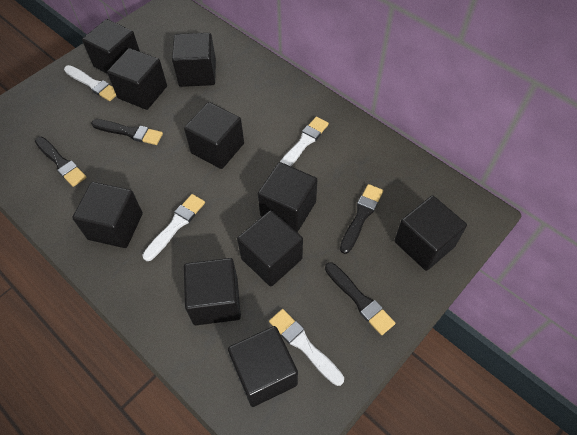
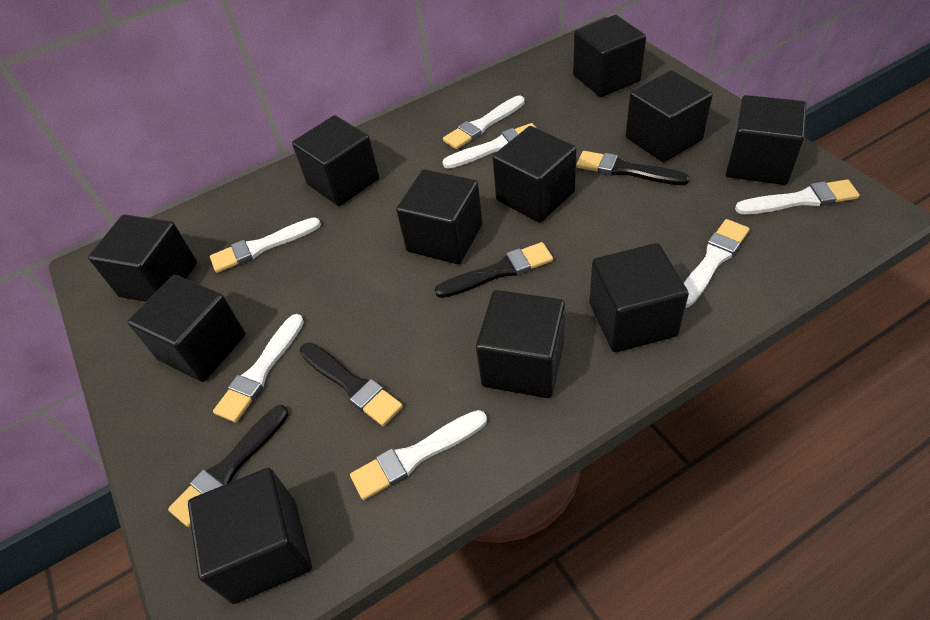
black cube: [72,182,143,248] [82,19,140,73] [107,48,167,110] [172,33,216,87] [184,102,244,169] [184,258,241,325] [228,326,298,407] [237,210,303,286] [258,162,317,232] [394,195,467,271] = 10 -> [88,214,197,302] [127,275,246,382] [188,468,312,604] [292,115,379,206] [396,169,483,264] [476,290,565,398] [492,126,577,223] [573,15,646,97] [589,243,689,352] [625,70,713,162] [726,95,807,185] = 11
white brush: [64,65,116,101] [143,194,205,261] [269,309,344,386] [280,117,329,166] = 4 -> [210,217,321,273] [213,314,304,423] [350,410,487,500] [442,123,536,169] [443,96,525,149] [684,219,750,308] [735,179,860,215] = 7

